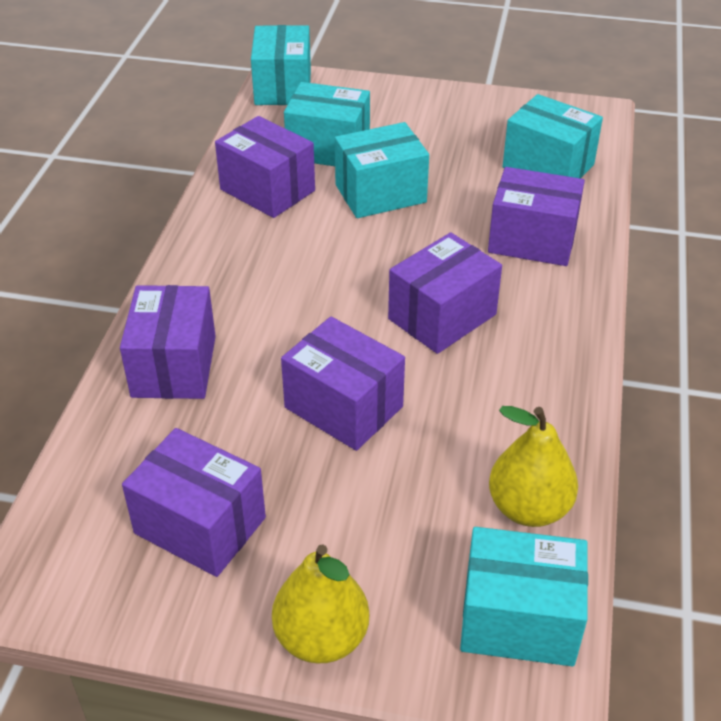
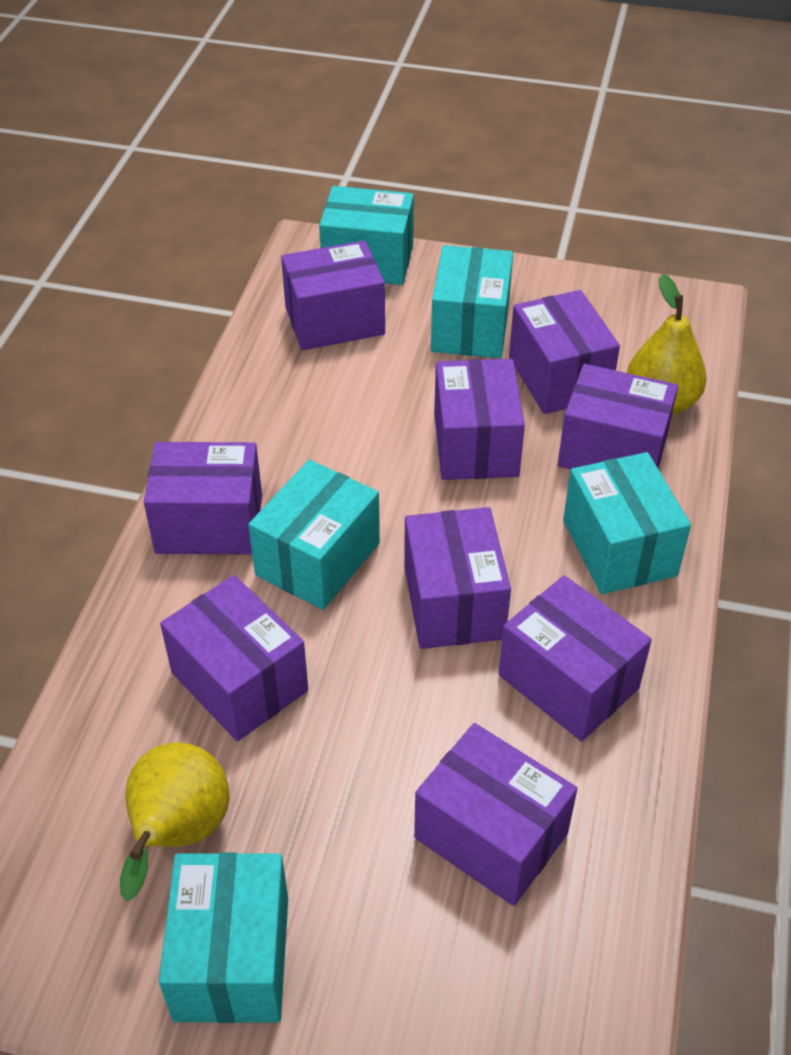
purple box: [120,285,216,399] [122,428,266,577] [215,116,315,218] [281,317,405,451] [388,233,502,354] [488,167,585,266] = 6 -> [144,442,262,555] [160,575,308,741] [281,240,385,350] [404,507,511,649] [414,723,577,906] [434,359,525,480] [498,575,652,741] [509,290,620,414] [558,364,678,469] = 9

